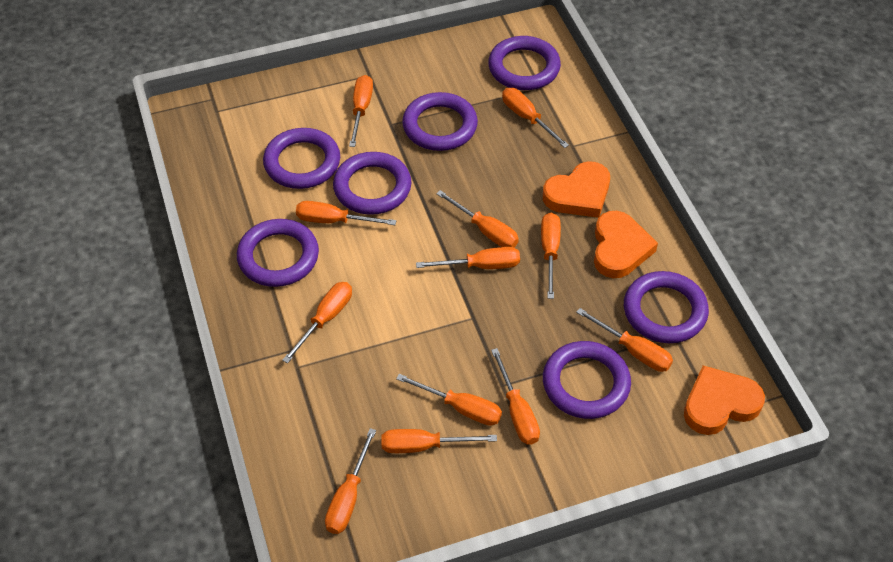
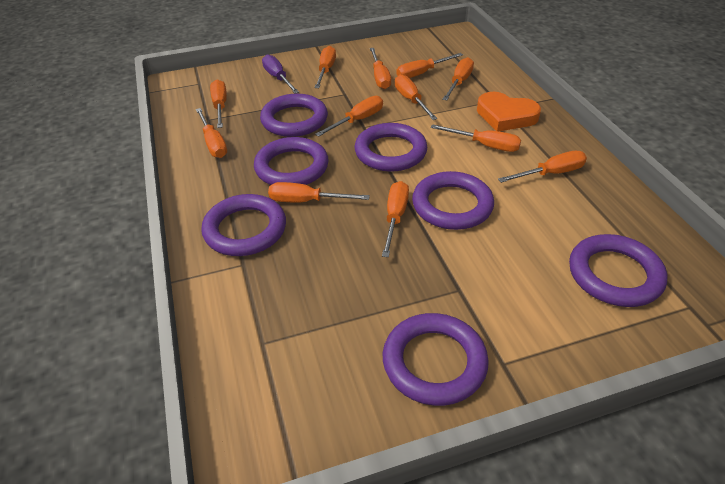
orange heart: [543,161,610,218] [594,211,658,278] [684,365,765,435] = 3 -> [477,92,541,131] = 1
purple screwdriver: none = 0 -> [262,54,299,93] = 1

